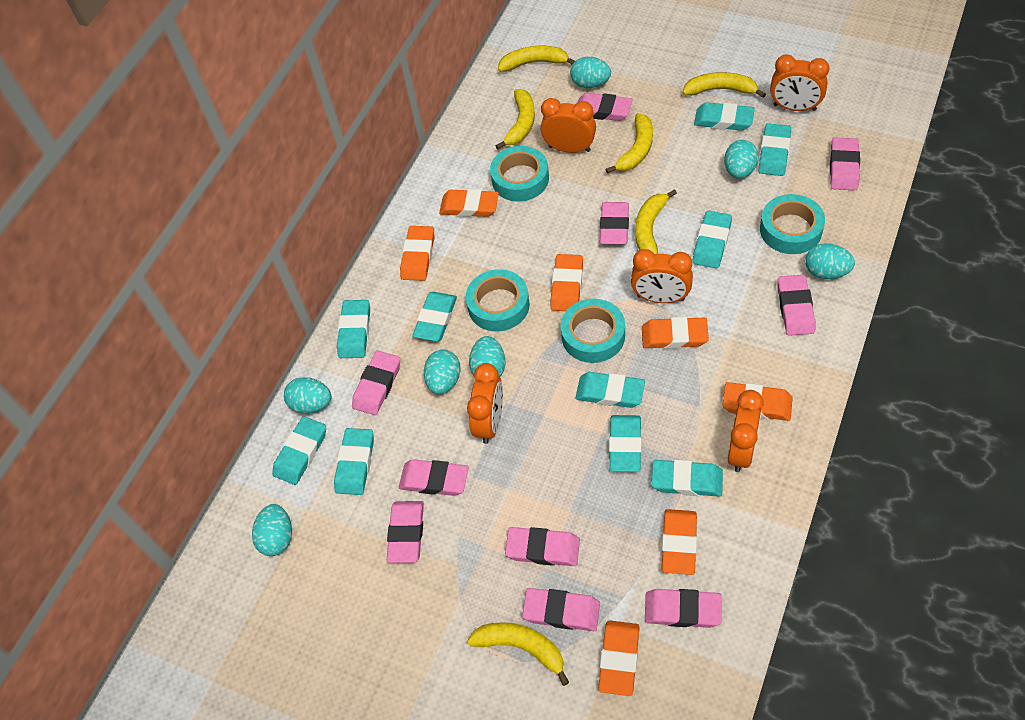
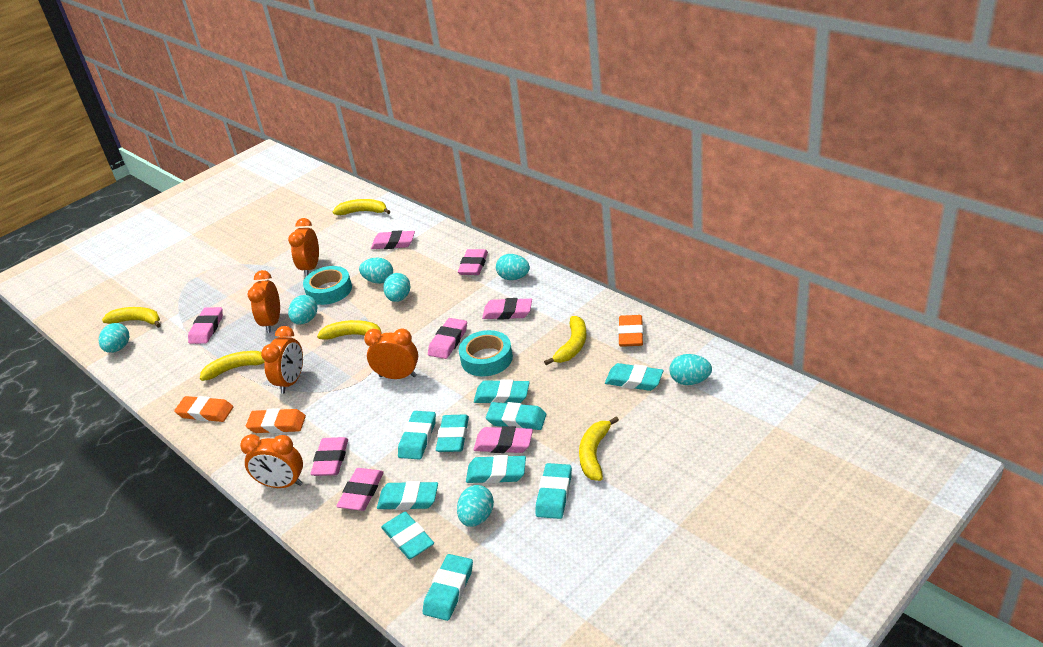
orange eraser: [400,226,434,281] [439,189,499,217] [551,254,583,311] [598,620,640,696] [642,317,709,349] [662,509,697,575] [723,382,793,421] = 7 -> [174,396,233,422] [246,408,306,433] [618,315,643,347] = 3
pink eraser: [352,351,400,415] [387,501,424,563] [399,459,468,496] [505,527,580,566] [522,588,600,631] [577,93,633,121] [600,202,629,245] [645,589,722,628] [777,275,815,336] [830,137,860,190] = 10 -> [188,307,223,344] [310,437,348,476] [337,468,384,511] [371,230,415,249] [428,318,467,359] [458,249,488,275] [474,426,533,453] [482,298,532,320] = 8
turquoise tape: [466,269,530,331] [490,146,549,202] [561,299,625,363] [760,194,825,254] = 4 -> [303,266,352,305] [459,330,513,376] = 2

